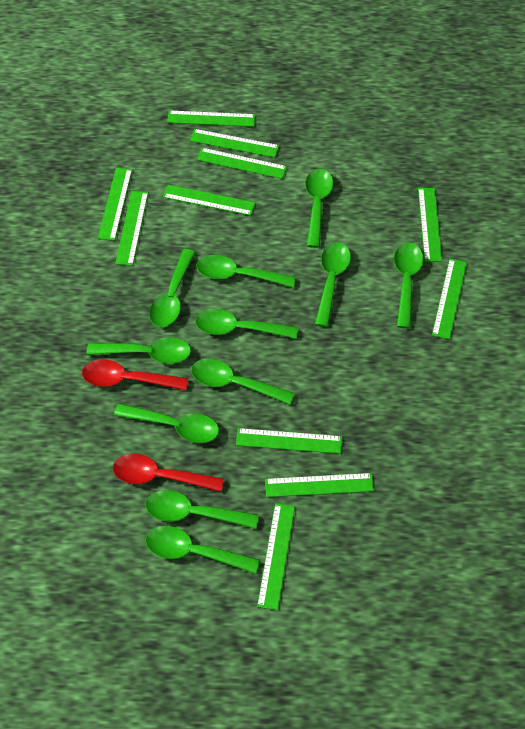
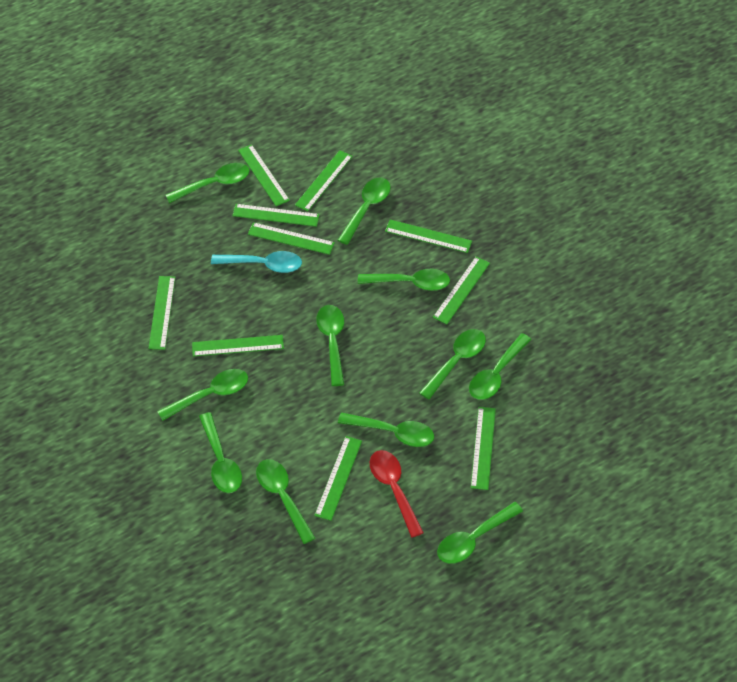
green ruler: [98,168,132,241] [115,191,148,266] [163,185,255,216] [167,110,255,127] [190,129,279,158] [197,148,287,179] [236,428,342,454] [257,503,295,610] [265,473,374,497] [418,188,442,262] [432,258,467,340] = 11 -> [148,276,175,350] [192,335,284,357] [232,204,320,227] [238,144,290,206] [248,222,335,255] [295,150,353,212] [314,436,362,521] [385,219,472,253] [433,257,490,324] [470,407,496,490] = 10
red spoon: [82,360,188,390] [113,454,224,492] = 2 -> [370,450,424,538] = 1
turquoise spoon: none = 0 -> [211,251,302,273] = 1

